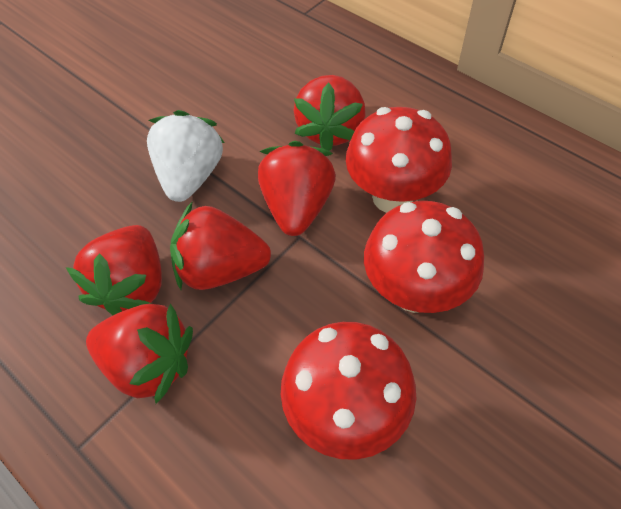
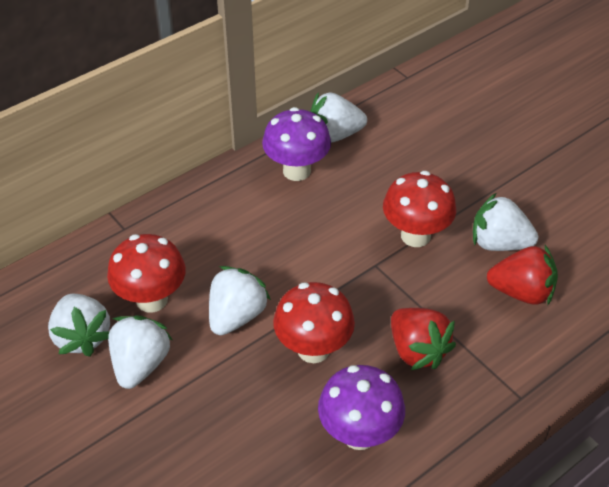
purple mushroom: none = 0 -> [262,107,331,181] [318,365,405,450] = 2
red strawberry: [66,225,162,315] [86,303,193,404] [170,202,271,290] [258,141,336,236] [294,75,366,151] = 5 -> [391,308,456,370] [487,245,558,305] = 2
white strawberry: [147,110,225,202] = 1 -> [48,294,110,357] [108,315,172,389] [209,266,271,335] [310,92,367,143] [473,193,538,251] = 5

